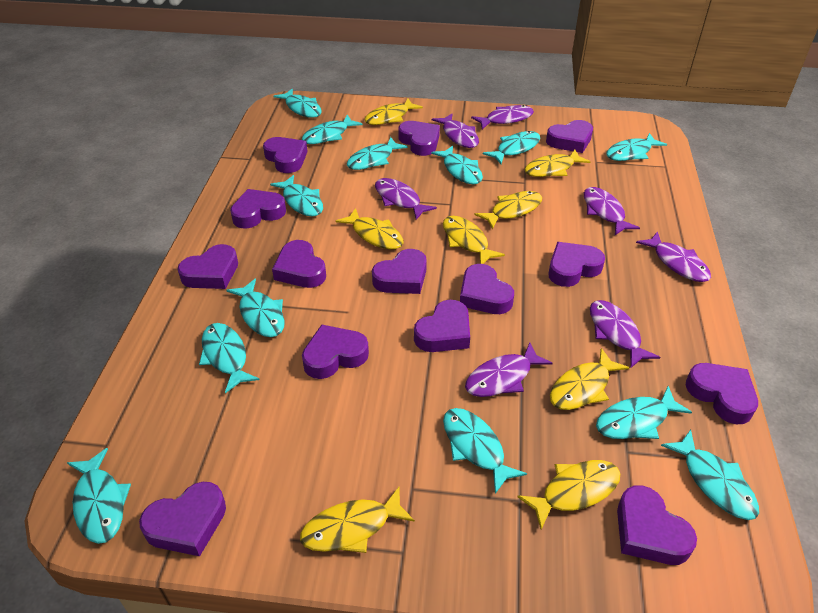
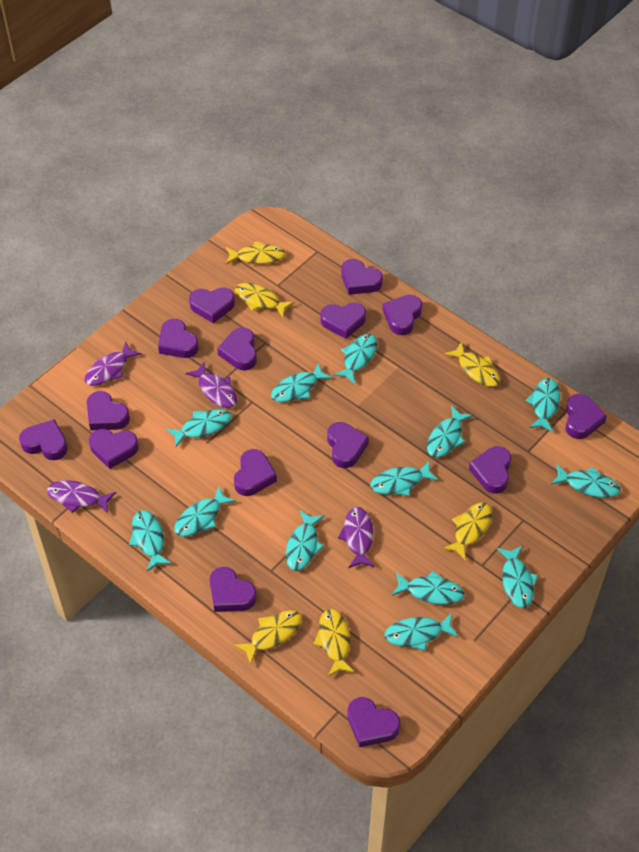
purple fish: [375,178,437,220] [432,113,479,148] [465,342,553,397] [471,105,534,129] [584,187,640,235] [590,300,660,368] [636,231,711,282] = 7 -> [47,480,116,514] [85,341,142,386] [185,362,237,408] [338,507,375,568] = 4
purple heart: [139,482,226,556] [177,244,238,289] [230,189,286,229] [263,137,308,173] [272,240,326,288] [302,325,369,379] [372,249,427,294] [398,121,440,156] [414,300,470,352] [460,264,514,314] [546,120,593,153] [548,242,605,287] [617,485,697,565] [686,363,758,424] = 14 -> [19,419,68,460] [87,391,130,430] [89,429,139,469] [158,319,199,358] [189,287,235,323] [210,567,257,612] [217,327,257,370] [234,449,277,496] [320,303,366,339] [327,422,369,468] [341,259,383,295] [347,697,400,747] [383,295,422,335] [469,446,511,493] [565,394,607,439] = 15
yellow fish: [300,487,415,553] [335,208,403,249] [364,98,423,125] [443,216,505,264] [474,191,542,229] [517,460,621,530] [525,150,591,177] [550,348,629,410] = 8 -> [226,241,286,264] [234,610,302,665] [235,283,294,318] [313,609,355,677] [443,502,492,561] [444,341,500,387] = 6

